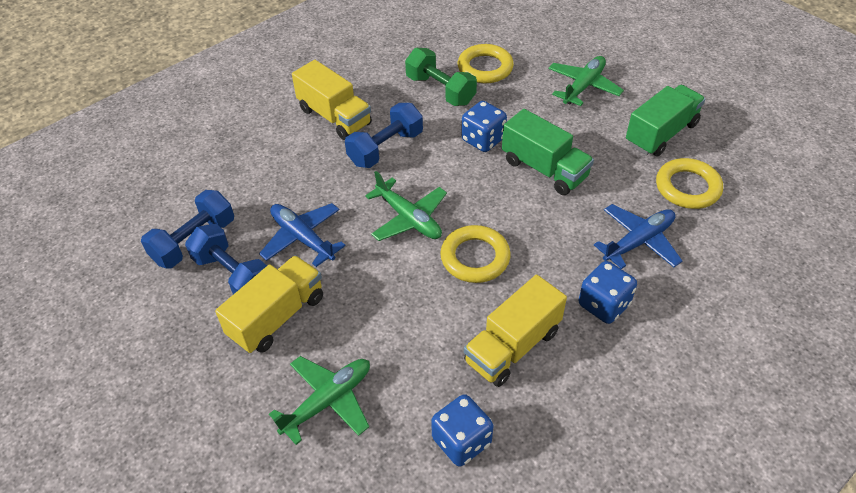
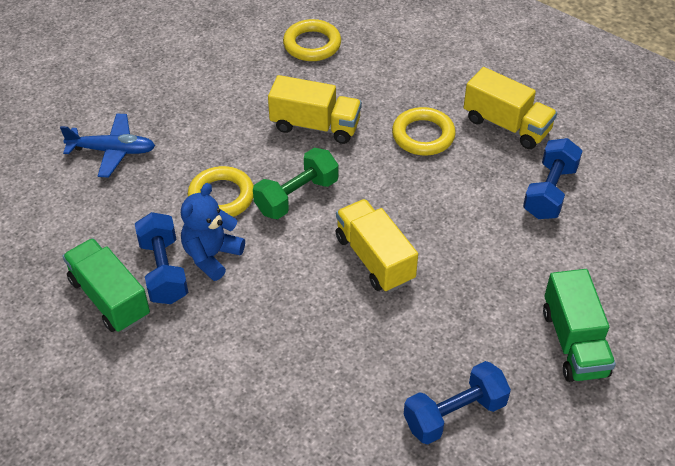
blue dice: [431,394,493,467] [461,101,507,152] [579,261,637,324] = 3 -> none = 0
blue plane: [259,203,346,267] [594,204,682,269] = 2 -> [60,113,155,178] = 1
blue teddy bear: none = 0 -> [181,183,245,281] = 1
green plane: [269,356,370,445] [365,171,447,241] [548,56,624,106] = 3 -> none = 0

